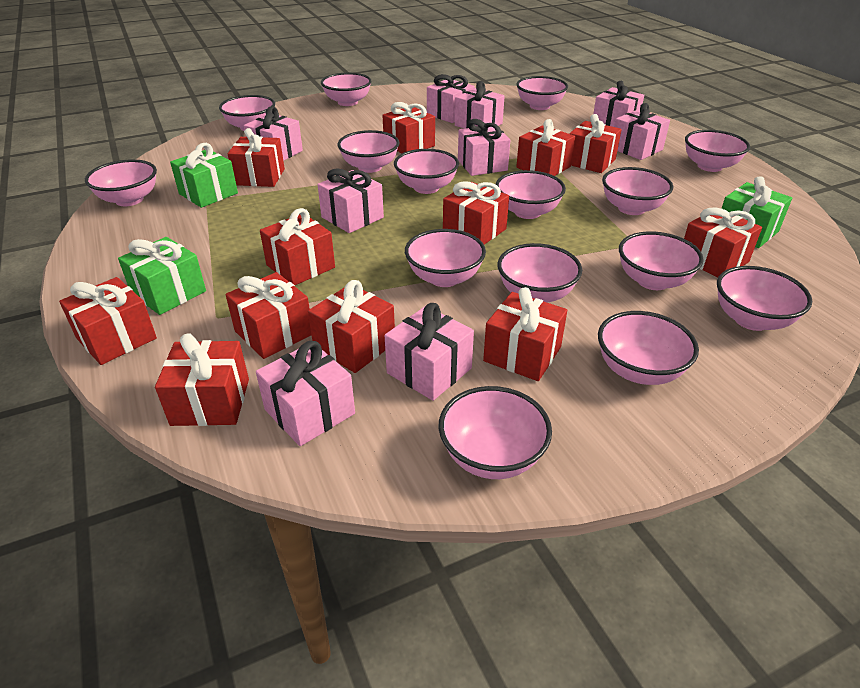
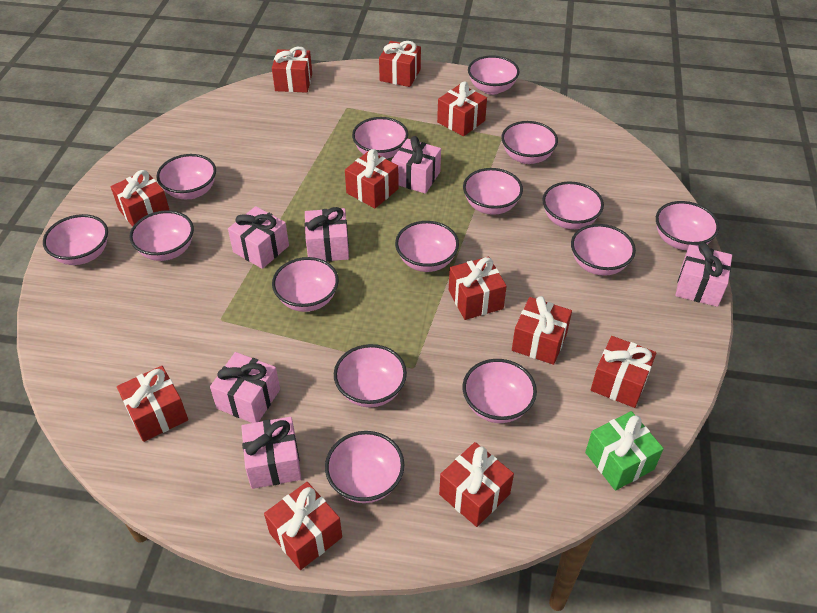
green gift: [118,237,206,315] [170,143,238,208] [722,176,792,248] = 3 -> [585,411,664,491] = 1
pink gift: [244,106,303,161] [256,341,355,446] [318,168,384,233] [384,303,474,401] [427,74,475,123] [455,81,505,128] [458,119,510,176] [593,81,644,127] [614,103,670,160] = 9 -> [210,352,280,423] [228,206,289,269] [241,417,301,489] [305,207,349,262] [392,136,441,194] [675,243,732,307] = 6
red gift: [59,277,157,365] [155,333,249,426] [226,272,311,359] [228,128,285,187] [260,208,335,285] [308,280,395,373] [382,102,435,153] [443,181,509,245] [483,287,567,381] [516,119,575,176] [569,114,622,173] [684,207,762,278] = 12 -> [111,170,170,227] [117,366,188,442] [264,482,342,570] [272,47,312,93] [345,149,399,209] [379,41,421,87] [437,82,487,136] [439,442,514,527] [449,257,507,320] [512,296,572,365] [591,336,656,408] = 11

